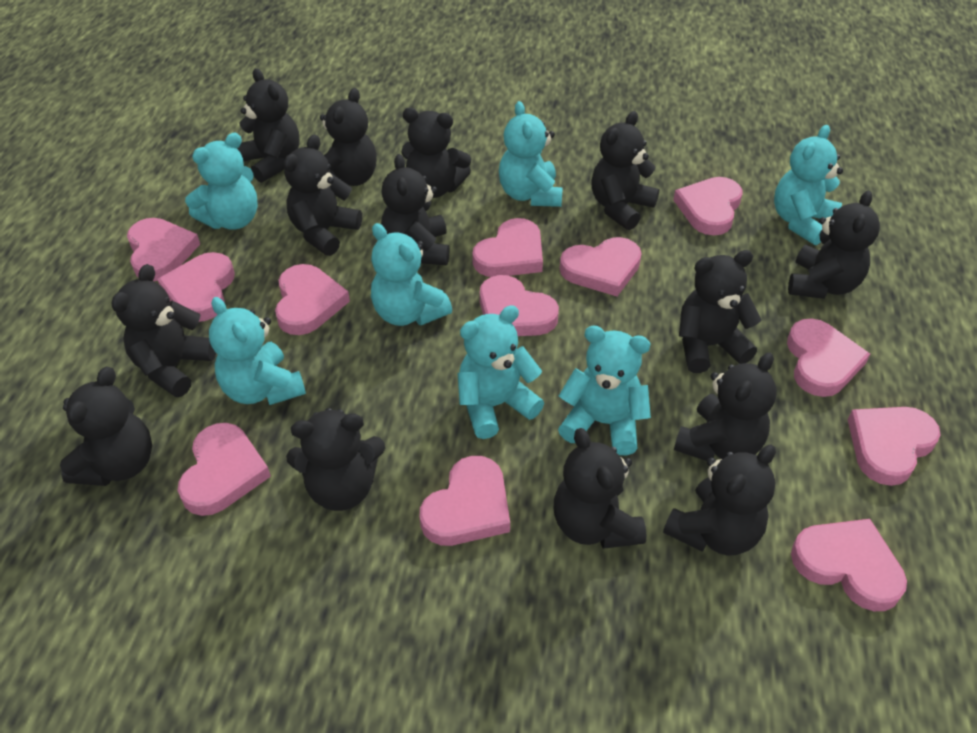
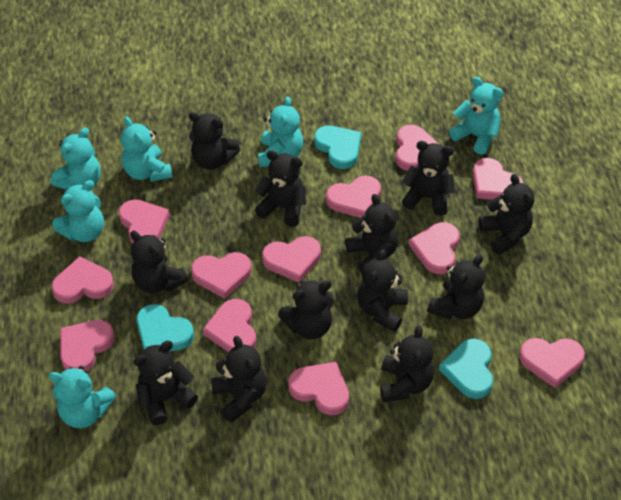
black teddy bear: [60,367,152,486] [112,264,216,397] [237,68,300,183] [284,135,362,256] [286,408,385,511] [320,88,377,186] [381,154,449,265] [401,108,471,198] [554,428,647,549] [591,111,659,230] [663,445,776,555] [674,352,776,461] [679,250,762,373] [788,191,880,299] = 14 -> [130,231,188,293] [134,341,198,425] [189,112,240,170] [211,336,266,423] [254,150,306,227] [278,280,334,339] [345,194,398,273] [357,249,408,332] [380,325,434,402] [402,141,455,216] [427,254,485,319] [479,174,534,255] = 12
turquoise heart: none = 0 -> [137,304,194,351] [314,126,361,169] [439,339,493,399] = 3
turquoise teddy bear: [185,133,258,230] [209,297,306,405] [371,223,452,326] [457,305,544,439] [499,101,563,207] [558,326,651,455] [774,125,843,245] = 7 -> [49,366,116,428] [51,128,100,189] [52,180,104,242] [121,116,173,182] [258,96,303,167] [449,77,504,155] = 6

